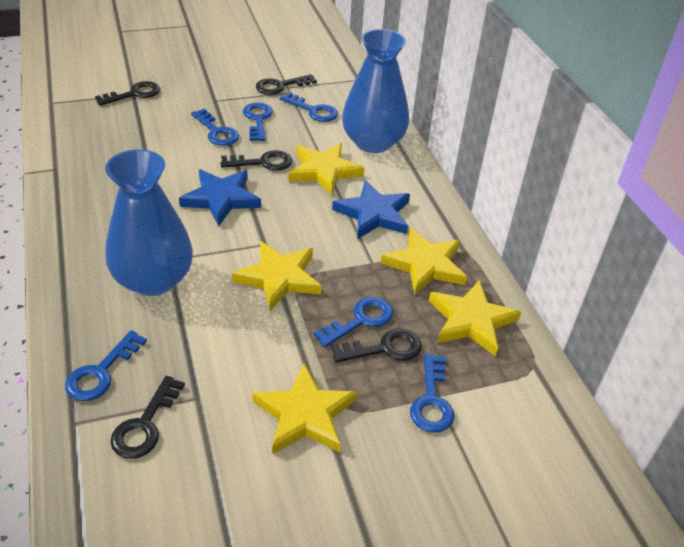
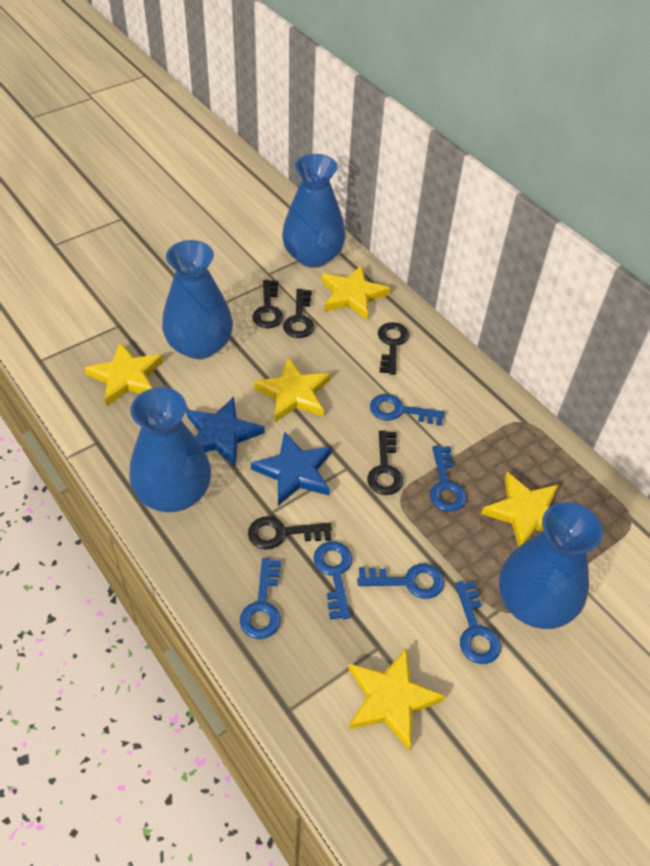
blue vase: [105,149,193,296] [342,29,409,153] = 2 -> [129,387,211,512] [162,240,233,359] [282,154,346,268] [499,502,603,629] = 4

